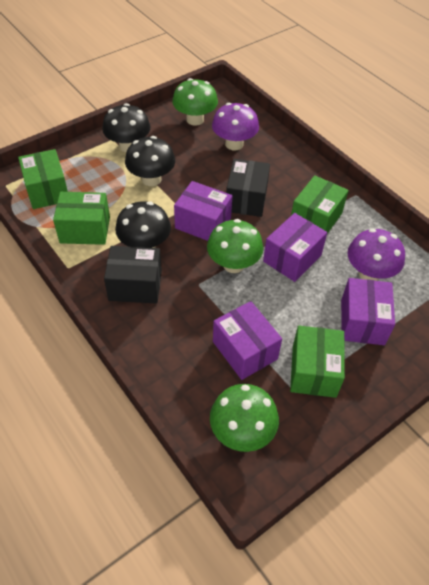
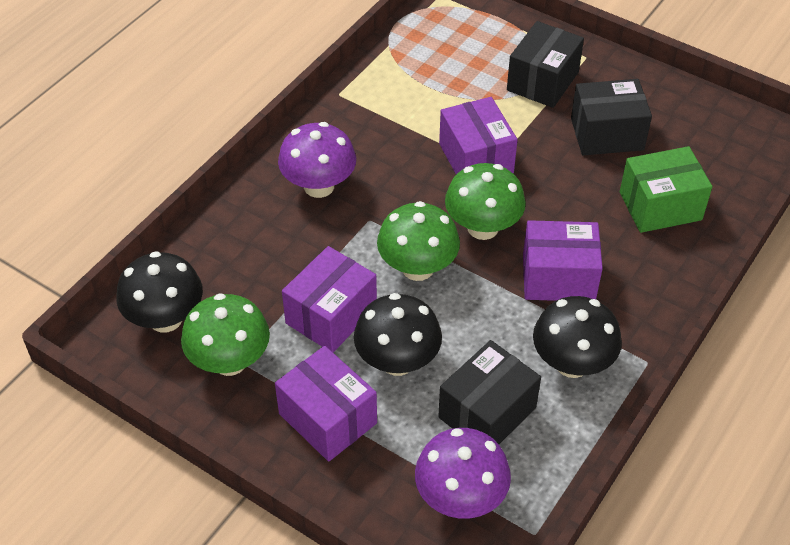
black box: [104,246,162,304] [226,159,270,217] = 2 -> [438,340,541,444] [507,21,584,108] [571,79,652,155] = 3
green box: [18,149,68,209] [53,192,110,245] [290,326,345,398] [291,175,349,234] = 4 -> [620,146,712,233] = 1

